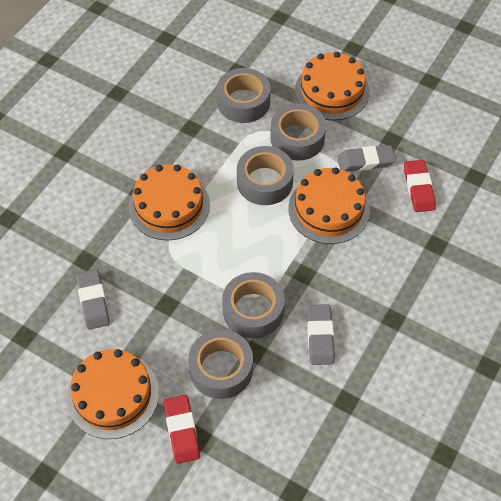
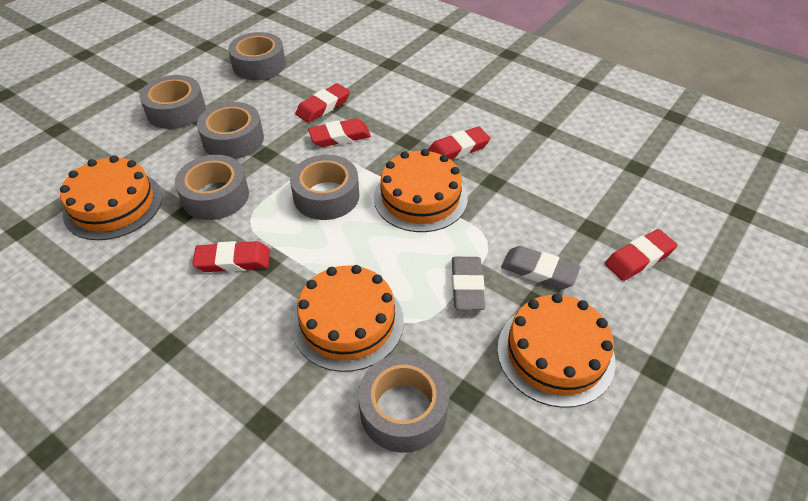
grey eraser: [76,269,110,330] [307,304,335,365] [337,145,396,172] = 3 -> [452,257,485,310] [501,246,580,289] = 2
grey tape: [188,329,253,399] [217,68,271,123] [222,272,285,339] [237,146,294,205] [270,103,326,161] = 5 -> [140,75,206,129] [175,155,249,220] [197,102,264,159] [228,32,286,80] [290,155,360,220] [358,354,449,452] = 6
red eraser: [164,395,200,464] [404,160,436,212] = 2 -> [193,241,270,272] [296,83,350,123] [308,118,371,147] [428,126,490,160] [605,229,677,281] = 5

